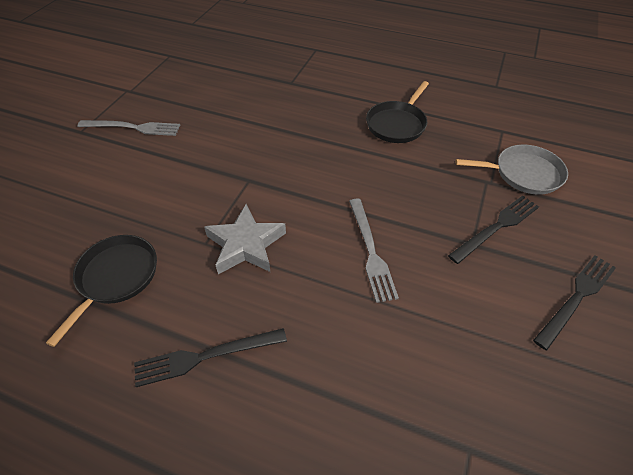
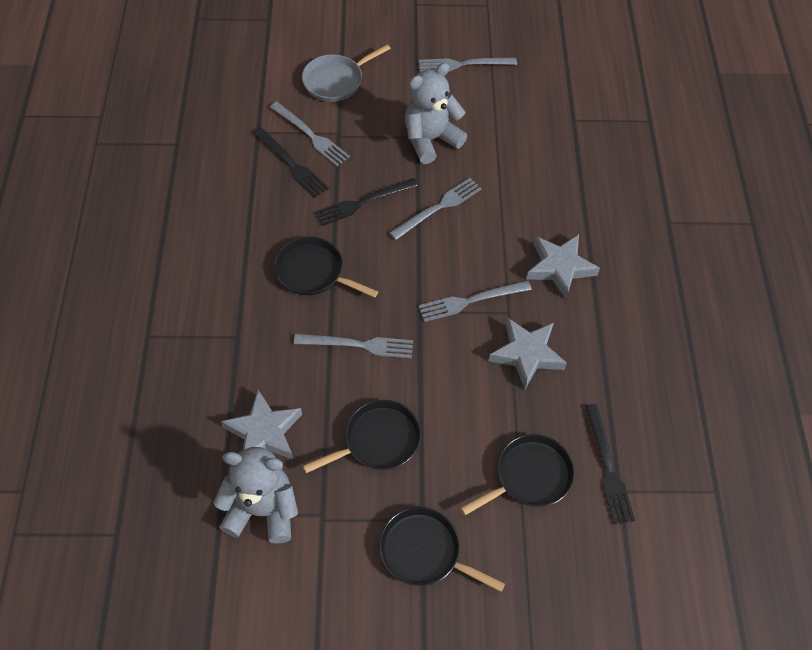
black pan: [46,235,157,347] [366,81,429,143] = 2 -> [274,236,378,298] [303,400,421,473] [379,507,505,592] [460,434,575,515] = 4
grey fork: [78,120,180,136] [349,199,399,303] = 2 -> [270,102,350,166] [294,334,413,358] [389,178,482,240] [418,280,532,322] [419,58,517,72] = 5
grey star: [204,204,286,274] = 1 -> [221,390,302,459] [489,317,567,389] [526,234,600,299] = 3
grey teddy bear: none = 0 -> [213,447,298,544] [405,63,467,164] = 2

